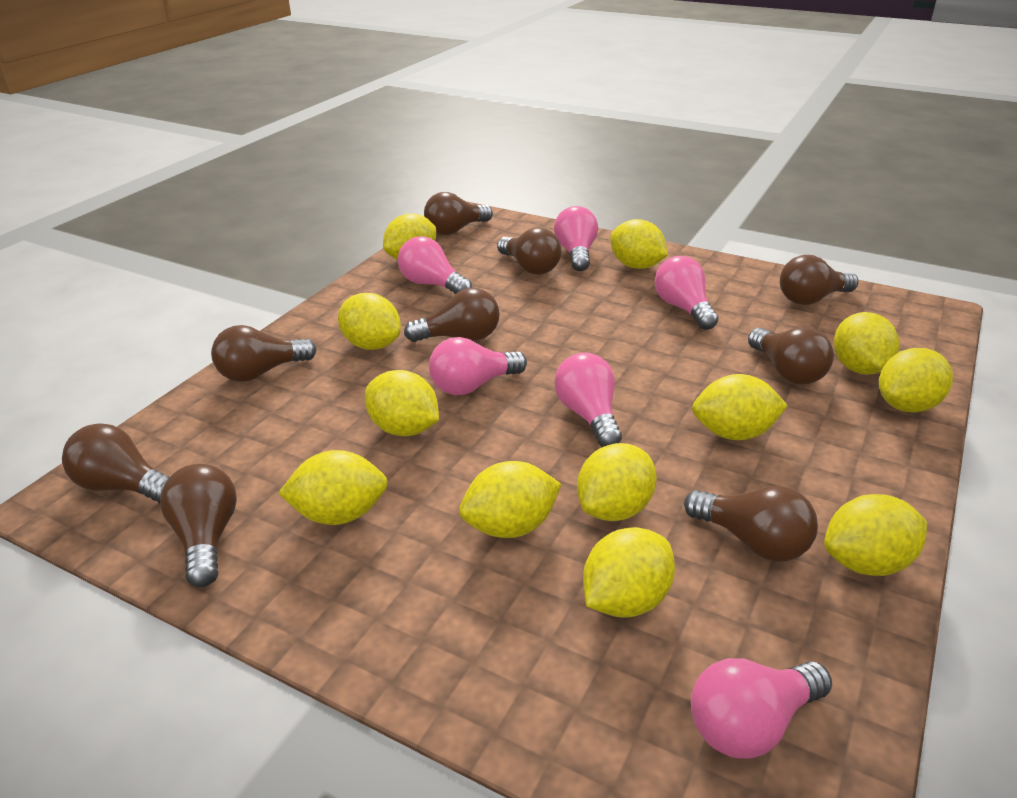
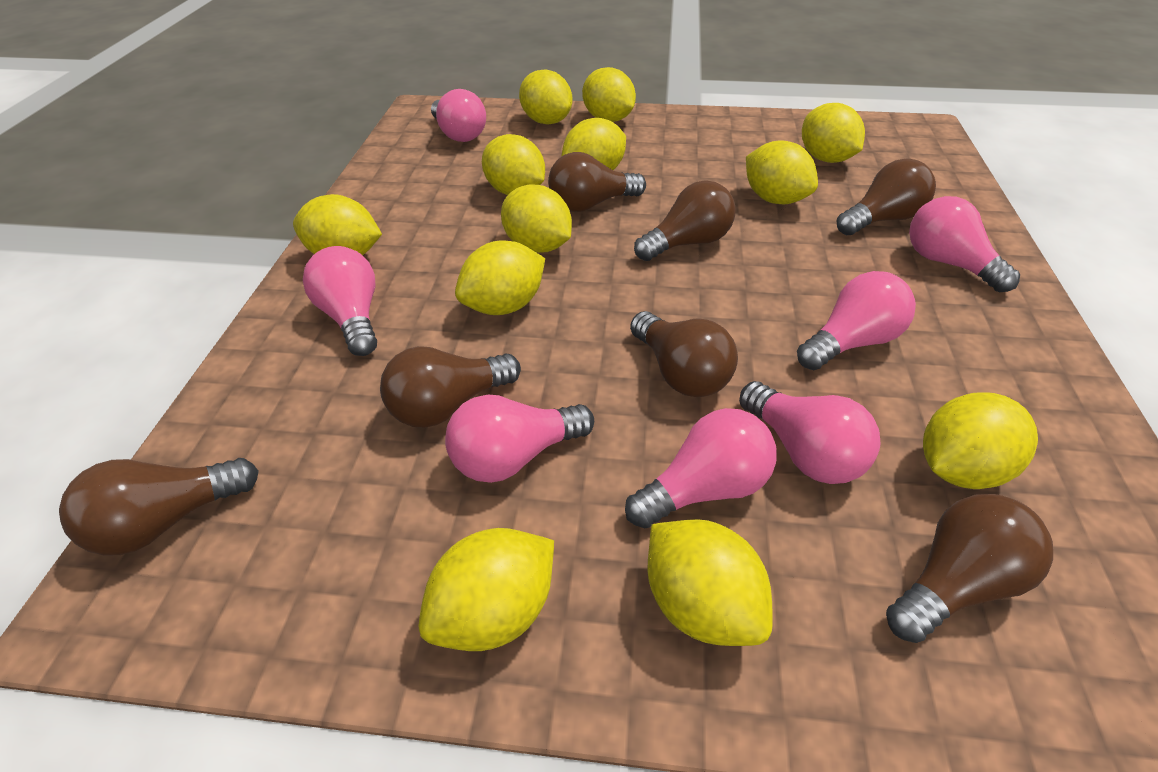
brown light bulb: [62,423,170,503] [160,464,237,587] [211,325,317,382] [404,288,500,342] [424,192,493,235] [497,227,561,275] [684,486,818,562] [748,327,834,385] [780,255,858,305] = 9 -> [59,458,259,555] [380,346,521,428] [548,152,646,212] [630,311,738,397] [634,180,735,261] [836,158,936,235] [886,494,1053,643] = 7
pink light bulb: [398,236,472,294] [429,337,527,395] [554,206,598,271] [555,352,622,447] [655,256,719,330] [691,658,832,759] = 6 -> [303,246,377,356] [431,89,486,142] [445,395,594,483] [625,408,777,528] [739,381,880,484] [797,271,916,370] [909,196,1020,292] = 7

